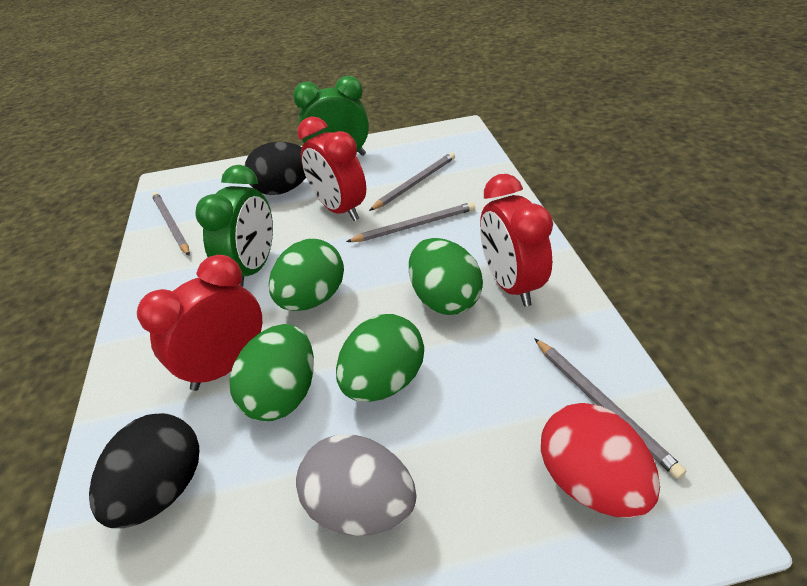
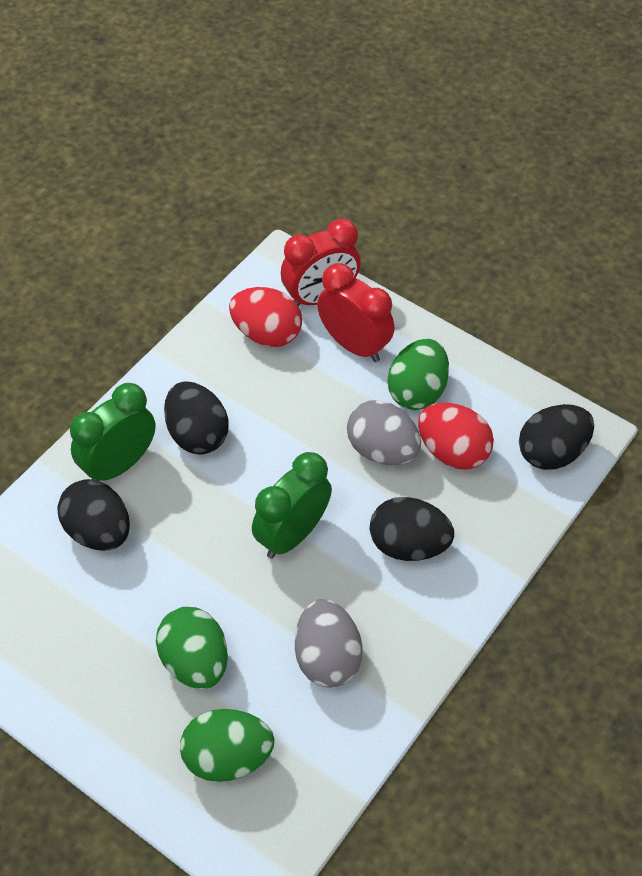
black egg: [89,413,199,528] [245,142,306,195] = 2 -> [58,479,130,551] [164,381,228,454] [370,497,454,561] [519,404,594,470] = 4
green egg: [229,324,314,421] [269,239,344,311] [336,314,424,402] [409,238,483,315] = 4 -> [156,607,228,689] [180,709,274,782] [388,339,449,410] = 3
grey egg: [296,435,416,536] = 1 -> [295,599,363,688] [347,400,421,465] = 2
grey pencil: [152,192,190,256] [346,202,475,242] [369,152,455,211] [534,338,686,479] = 4 -> none = 0
red clock: [137,255,262,391] [297,116,366,221] [480,174,553,307] = 3 -> [281,219,361,306] [317,263,394,362] = 2
red egg: [541,403,660,518] = 1 -> [229,287,302,347] [418,403,494,470] = 2

